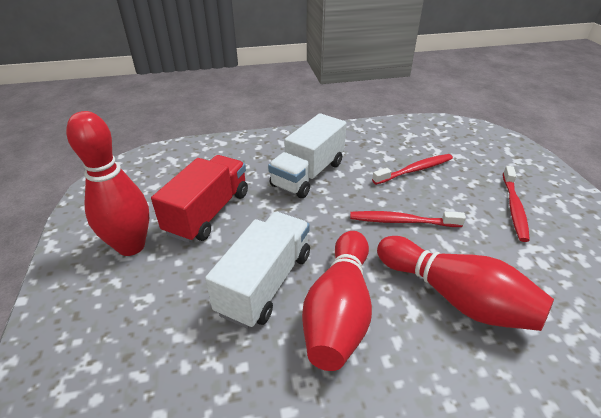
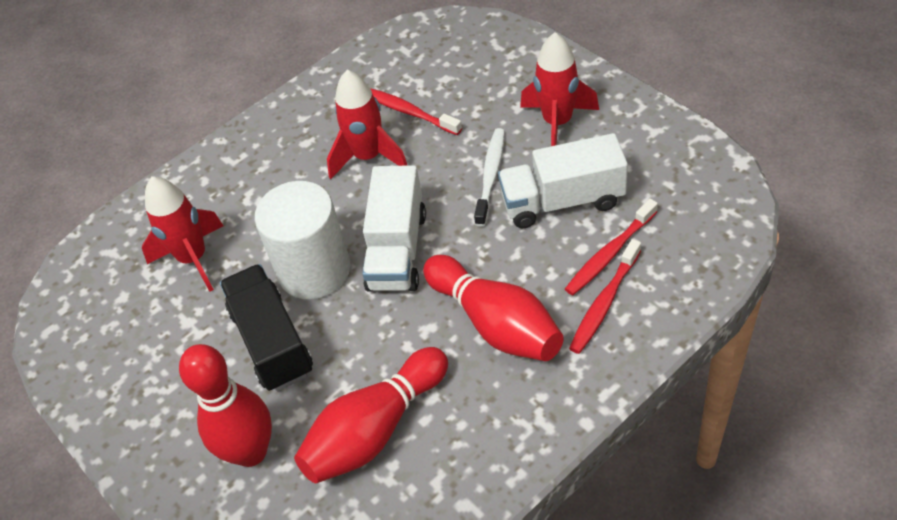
black truck: none = 0 -> [220,264,313,391] = 1
red rocket: none = 0 -> [142,176,224,292] [327,70,408,179] [520,32,599,146] = 3
red truck: [151,155,248,243] = 1 -> none = 0
white cylinder: none = 0 -> [254,181,350,299] = 1
white toothbrush: none = 0 -> [474,128,505,227] = 1

